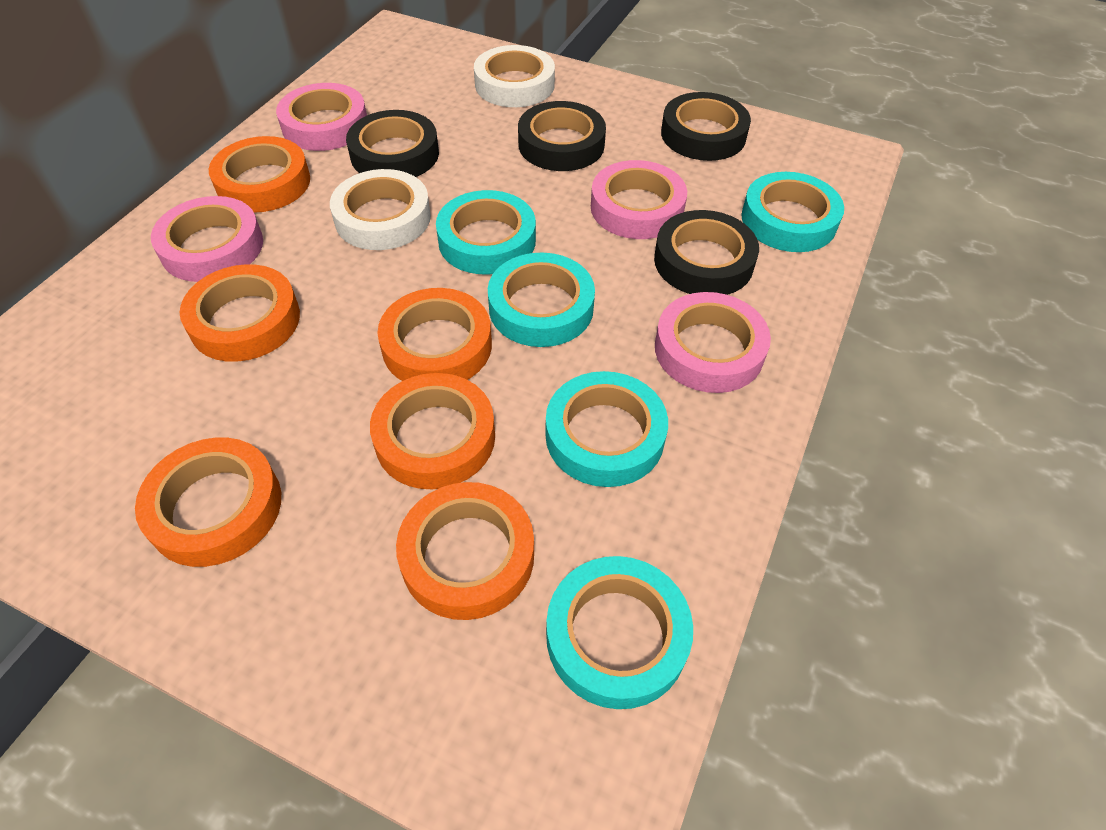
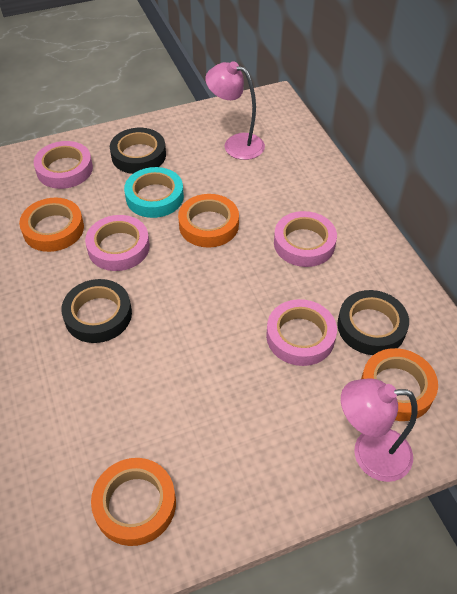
black tape: [346,110,439,177] [518,101,606,171] [654,210,759,295] [661,92,751,161] = 4 -> [61,279,132,343] [110,128,166,174] [337,290,409,355] = 3
orange tape: [135,438,281,567] [180,264,300,362] [209,136,310,213] [370,373,495,490] [378,288,492,381] [396,482,534,620] = 6 -> [19,198,84,252] [91,458,176,546] [178,194,239,248] [361,348,438,421] = 4
pink lamp: none = 0 -> [205,61,265,160] [341,378,418,482] = 2
turquoise tape: [436,190,536,274] [488,253,595,347] [546,371,668,487] [546,556,693,709] [741,172,844,252] = 5 -> [124,167,184,218] = 1
white tape: [330,169,431,250] [474,45,555,107] = 2 -> none = 0

